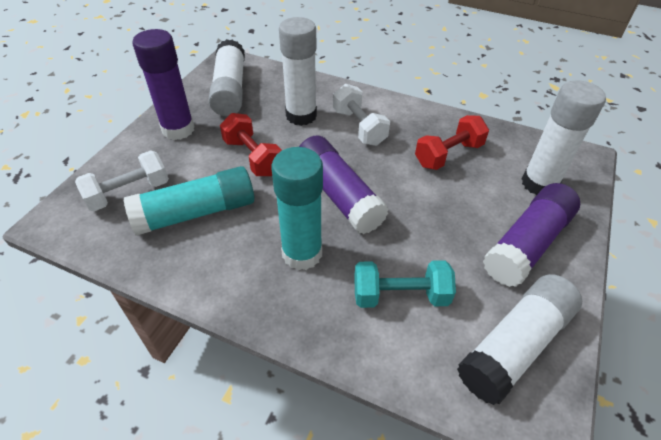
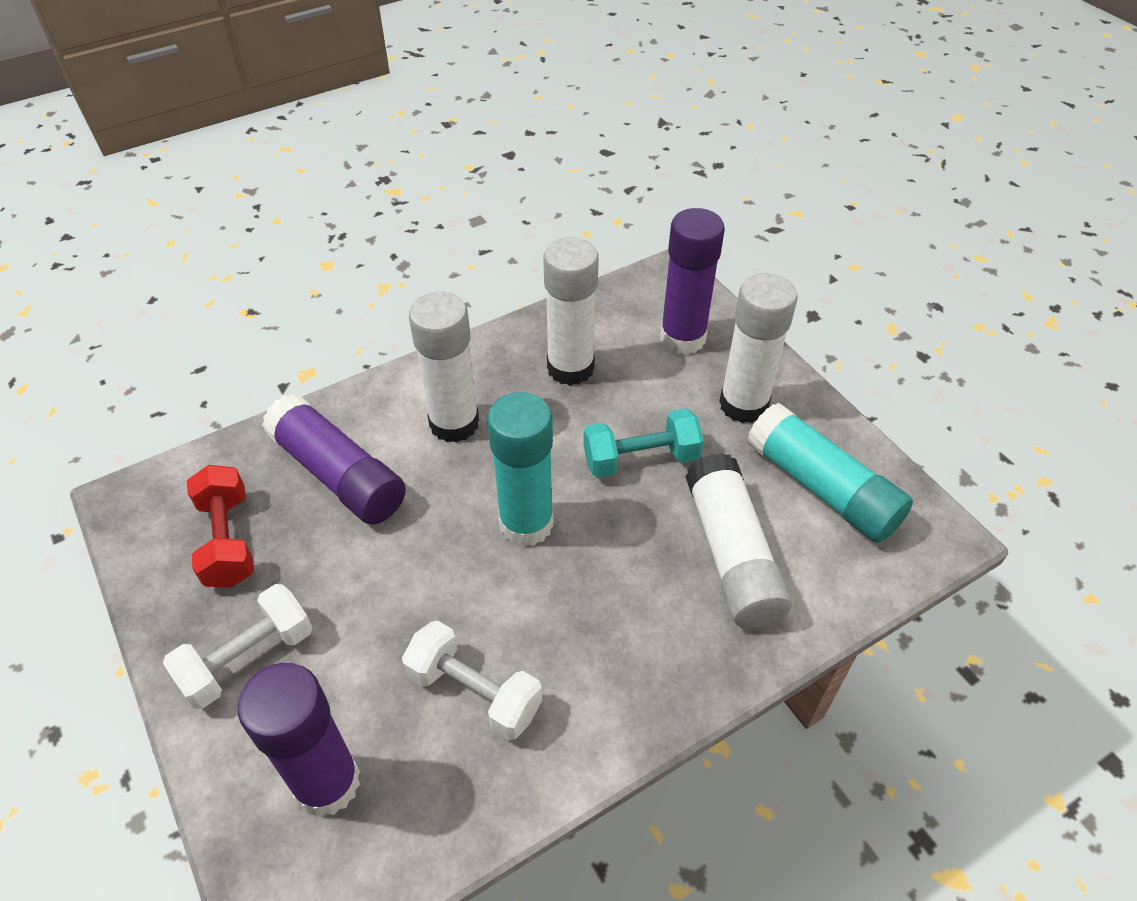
red dumbbell: [220,113,282,176] [415,115,489,170] = 2 -> [187,465,254,587] = 1

